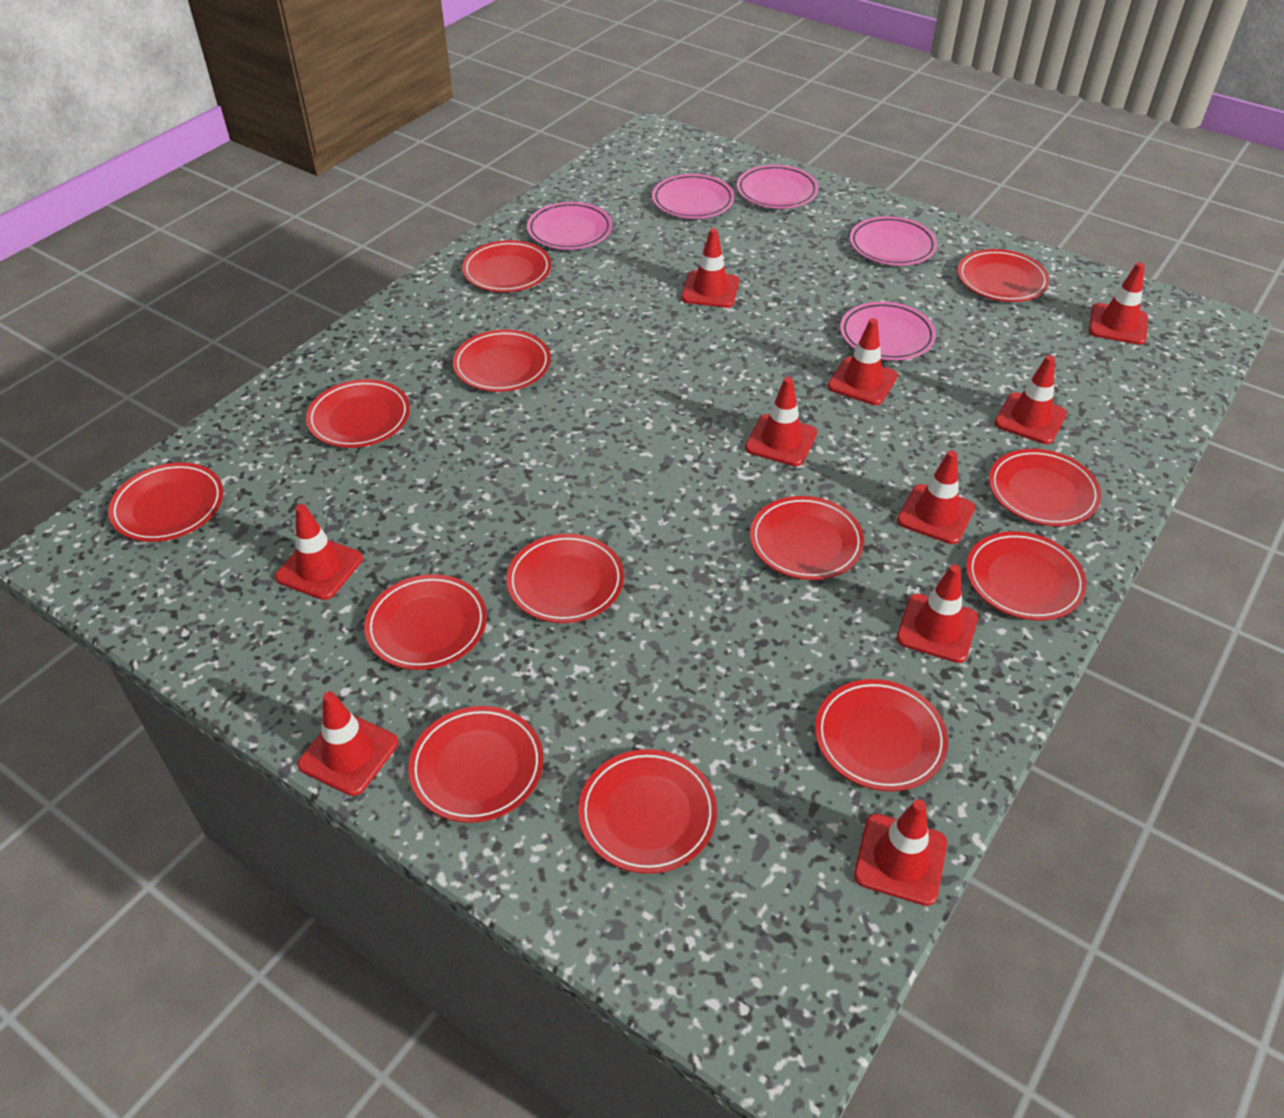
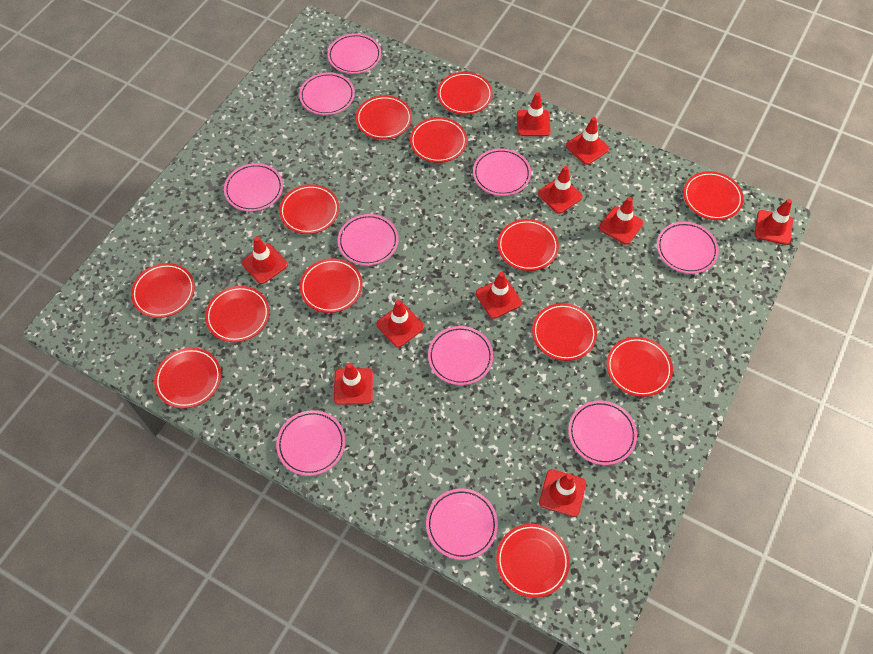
pink plate: [527,202,612,250] [652,174,735,219] [737,165,819,209] [840,302,936,360] [850,216,937,266] = 5 -> [224,163,283,212] [276,410,345,476] [299,72,355,115] [328,33,381,74] [338,214,399,266] [426,489,498,560] [428,326,493,385] [473,148,531,196] [568,401,637,465] [657,222,719,274] = 10

